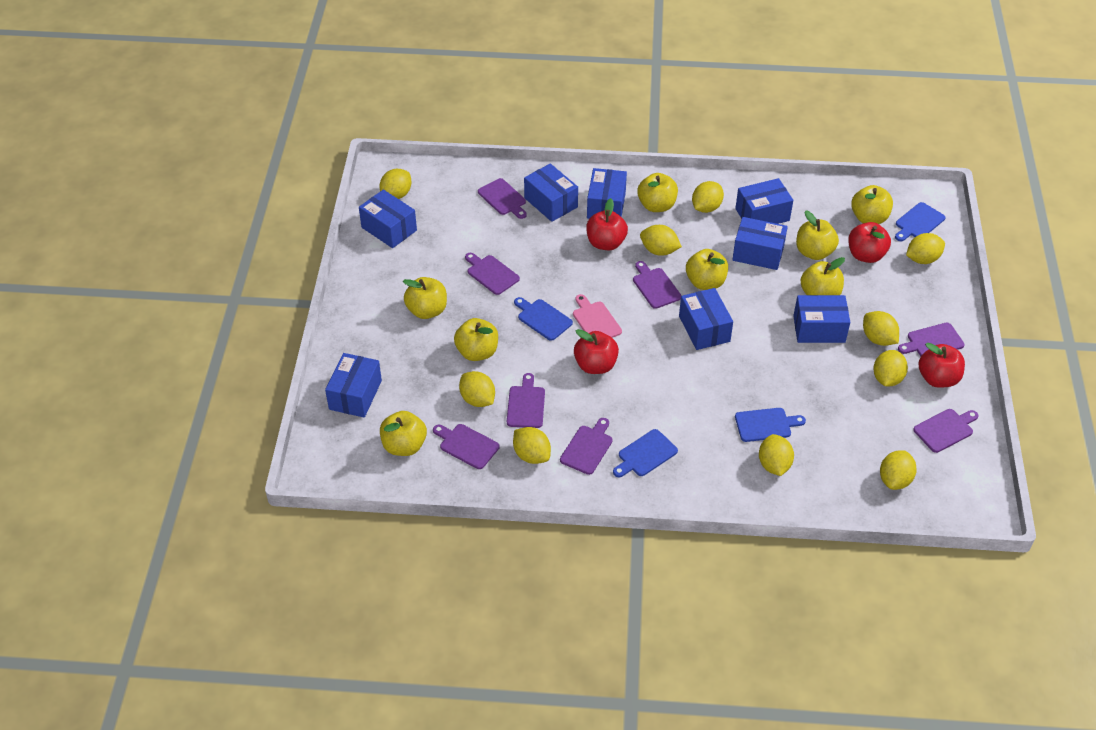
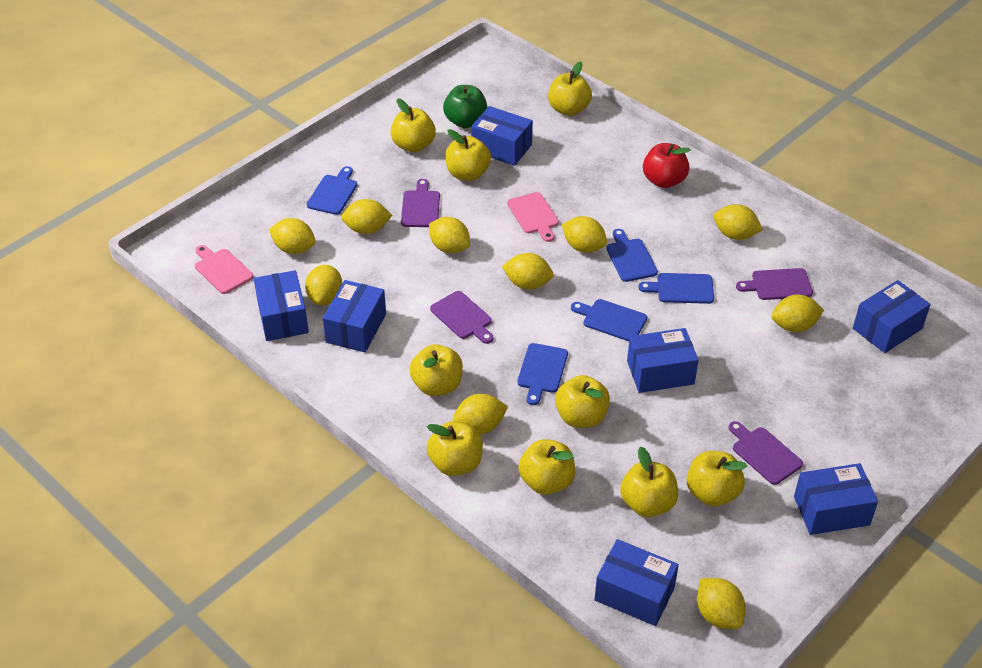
blue box: [325,353,382,418] [359,189,417,248] [524,164,578,222] [587,168,627,219] [679,288,733,350] [732,217,788,270] [735,178,793,224] [793,295,850,343] = 8 -> [254,270,309,341] [323,280,386,352] [471,106,533,166] [594,539,679,626] [627,328,699,393] [794,463,878,535] [853,280,931,353] = 7
blue cutting board: [514,297,573,341] [613,429,678,478] [735,408,806,442] [895,202,945,241] = 4 -> [307,166,357,215] [517,343,568,405] [571,299,647,341] [606,229,658,282] [638,273,714,304] = 5
green apple: none = 0 -> [443,85,487,128] = 1
pink cutting board: [573,294,622,338] = 1 -> [195,245,254,294] [507,192,559,242] = 2
purple cutting board: [433,424,500,469] [465,253,520,295] [478,178,527,219] [507,373,545,428] [560,418,613,475] [633,261,681,309] [898,323,964,356] [913,409,978,453] = 8 -> [401,179,440,227] [430,291,493,344] [728,421,803,485] [736,268,813,300] = 4
red apple: [574,329,619,374] [586,198,628,250] [848,222,891,263] [918,343,965,388] = 4 -> [643,143,690,188] = 1
yellow apple: [380,411,427,456] [403,277,447,319] [454,318,498,361] [637,173,678,212] [686,249,728,290] [796,210,839,260] [800,257,845,295] [851,185,893,224] = 8 -> [390,98,436,153] [409,344,463,396] [427,421,483,476] [445,129,491,181] [518,439,575,495] [548,62,592,116] [555,375,610,428] [620,447,678,517] [686,451,747,507] = 9

